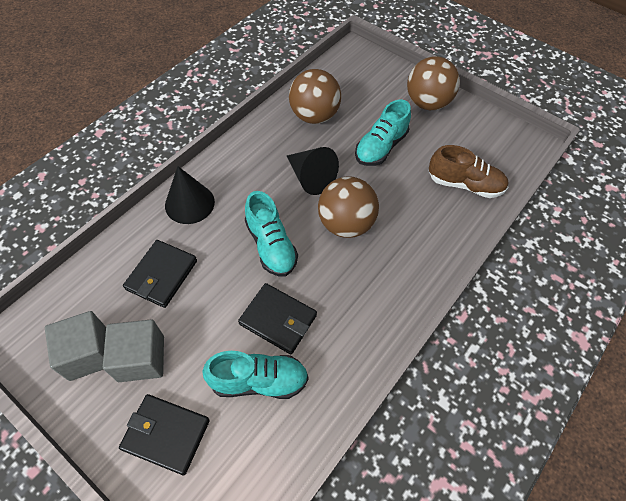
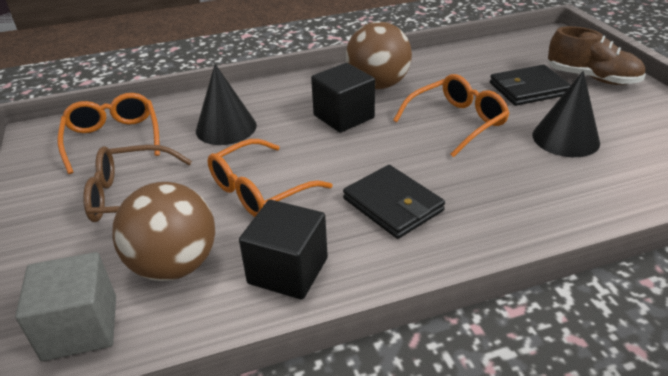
black cube: none = 0 -> [239,200,328,300] [311,63,375,133] = 2
black wallet: [119,394,210,475] [123,240,197,308] [238,283,317,354] = 3 -> [343,165,445,239] [490,65,571,106] = 2
brown ball: [289,69,341,124] [318,176,379,238] [407,56,460,110] = 3 -> [112,182,215,281] [346,22,412,89] = 2
brown glasses: none = 0 -> [83,145,192,222] = 1
grey cube: [45,311,106,381] [103,319,164,382] = 2 -> [15,252,116,361] = 1
orange glasses: none = 0 -> [58,93,160,174] [207,139,333,217] [393,74,510,157] = 3
turquoise shoe: [203,351,309,399] [245,191,298,276] [355,100,411,166] = 3 -> none = 0

